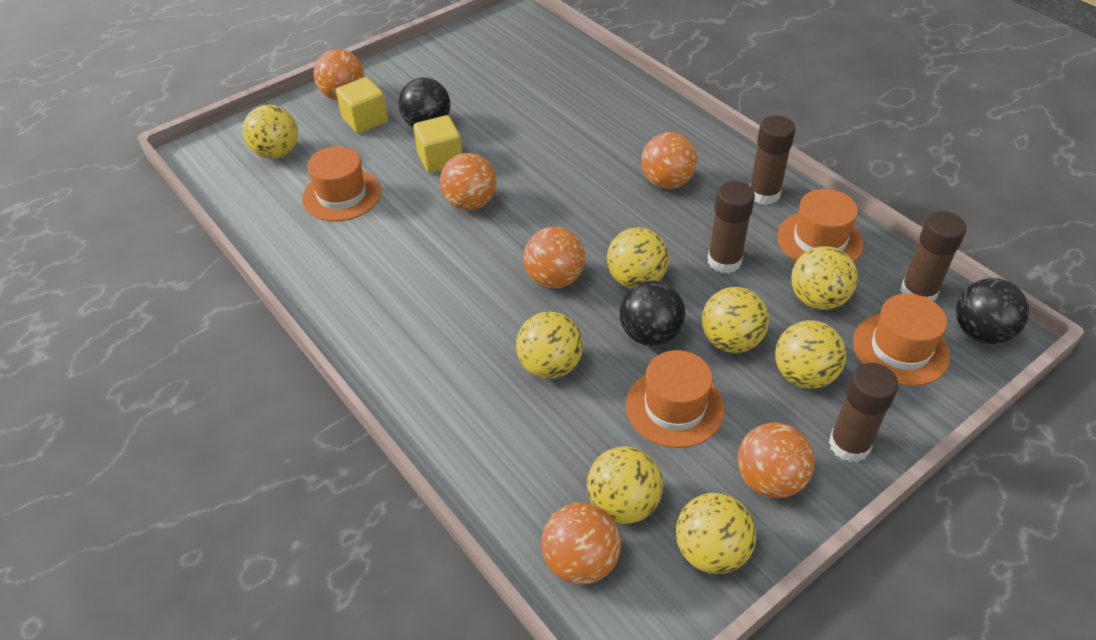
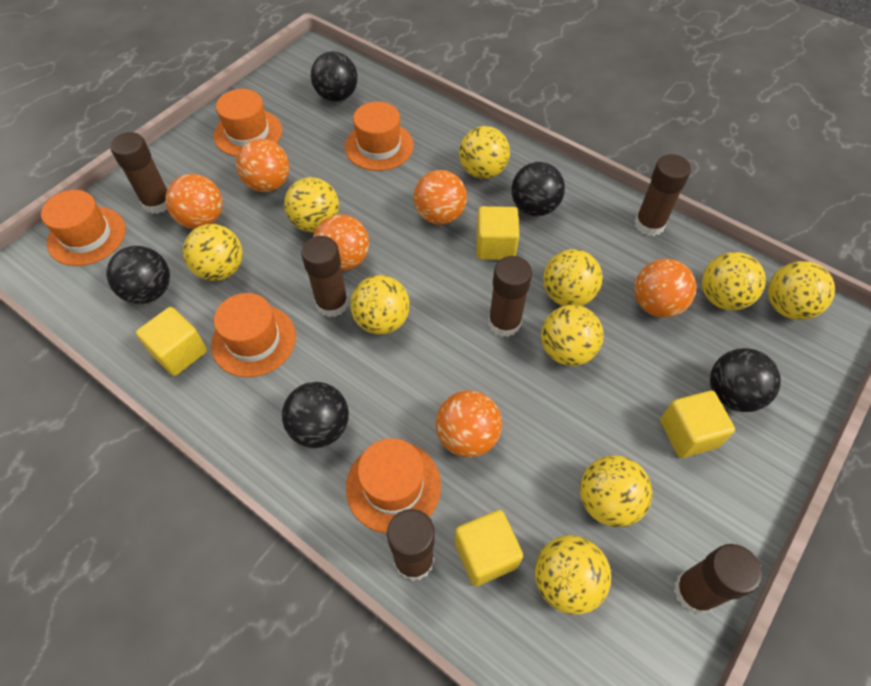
black ball: [398,77,451,127] [619,281,685,346] [956,278,1029,344] = 3 -> [106,246,170,304] [282,382,349,448] [311,51,358,102] [511,162,565,216] [710,348,781,412] = 5
brown glue stick: [708,181,755,274] [750,115,795,205] [829,363,899,462] [900,211,967,301] = 4 -> [110,132,167,214] [301,236,348,317] [387,509,435,581] [488,256,532,337] [635,154,691,236] [674,544,762,614] = 6
orange hat: [302,146,381,222] [626,350,725,448] [777,189,863,262] [853,294,950,386] = 4 -> [41,190,126,266] [211,293,296,377] [214,89,282,157] [345,102,414,171] [346,438,441,534] = 5
yellow ball: [243,104,298,159] [516,312,583,379] [587,447,663,524] [607,227,669,289] [676,493,756,574] [702,287,769,353] [775,320,846,389] [791,246,858,310] = 8 -> [183,224,243,281] [284,177,339,232] [350,275,410,334] [459,126,510,179] [535,535,611,615] [541,305,604,366] [543,249,603,306] [580,455,653,527] [702,252,766,310] [768,261,835,320] = 10
yellow cube: [336,77,388,134] [413,115,462,173] = 2 -> [136,307,207,376] [454,510,523,586] [476,206,519,260] [660,391,735,458] = 4

